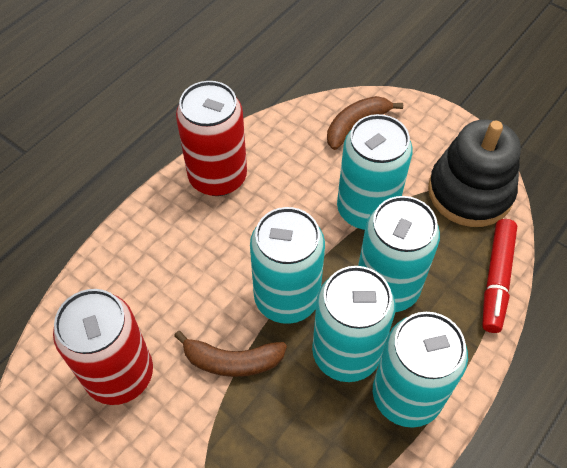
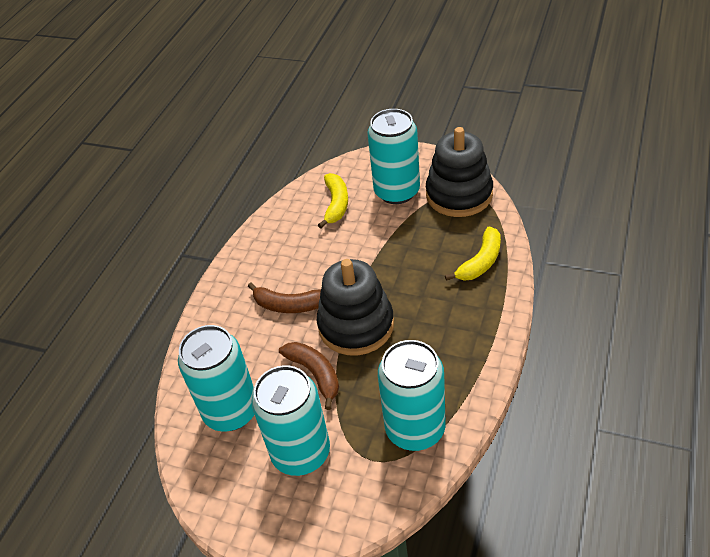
black stacking toy: [428,119,521,227] = 1 -> [316,259,394,355] [426,127,493,217] = 2
red can: [53,289,153,405] [176,81,247,196] = 2 -> none = 0
red marker: [482,219,517,333] = 1 -> none = 0
turquoise can: [250,207,325,324] [312,266,396,382] [337,114,413,230] [358,196,440,312] [373,312,468,428] = 5 -> [178,325,254,431] [252,365,330,476] [367,109,420,204] [378,340,446,451] = 4
yellow banana: none = 0 -> [318,173,348,228] [445,226,501,281] = 2

